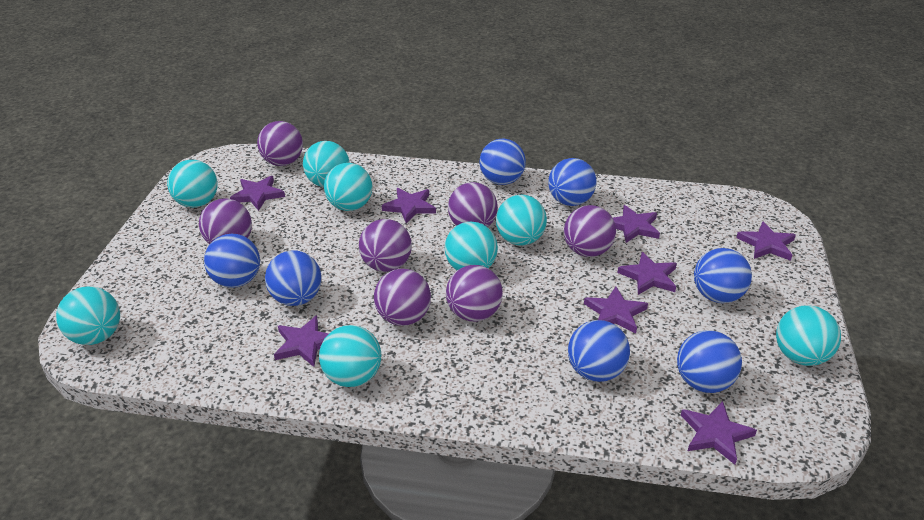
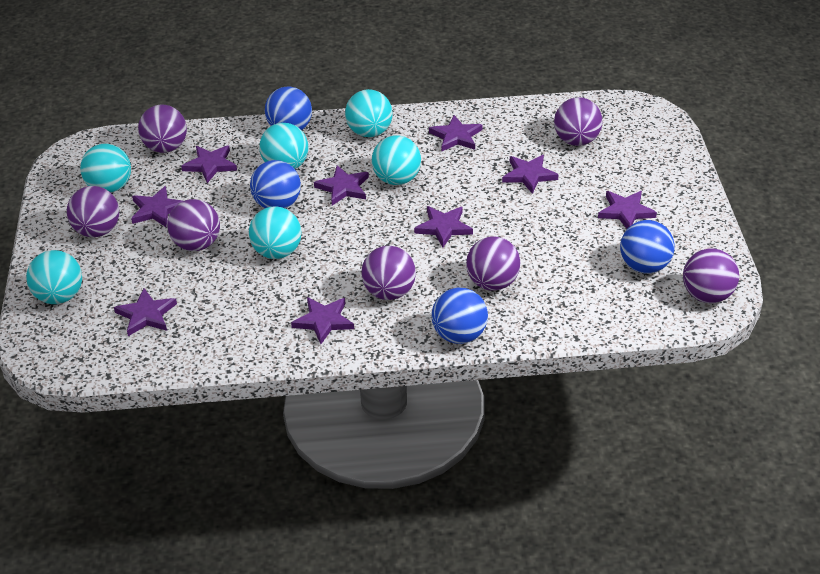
blue ball: [204,234,260,288] [265,250,322,306] [479,139,526,185] [548,158,597,206] [568,320,630,382] [677,330,742,393] [694,248,752,303] = 7 -> [250,160,301,209] [265,87,312,130] [431,288,488,344] [620,220,675,274] = 4
purple star: [230,176,285,211] [274,315,329,367] [382,188,436,224] [584,287,648,333] [613,205,660,243] [617,252,677,295] [681,401,757,464] [736,221,796,261] = 8 -> [114,288,177,336] [131,186,183,227] [181,145,237,183] [291,297,354,344] [314,165,369,205] [414,206,473,247] [429,115,482,151] [502,155,559,194] [598,191,657,229] = 9
turquoise ball: [56,287,120,345] [167,160,218,208] [303,141,350,187] [319,325,381,387] [324,163,372,211] [445,221,498,270] [496,195,547,245] [776,305,841,366] = 8 -> [26,250,82,304] [80,144,131,193] [249,207,301,259] [259,123,308,169] [345,89,393,137] [372,135,421,185] = 6

